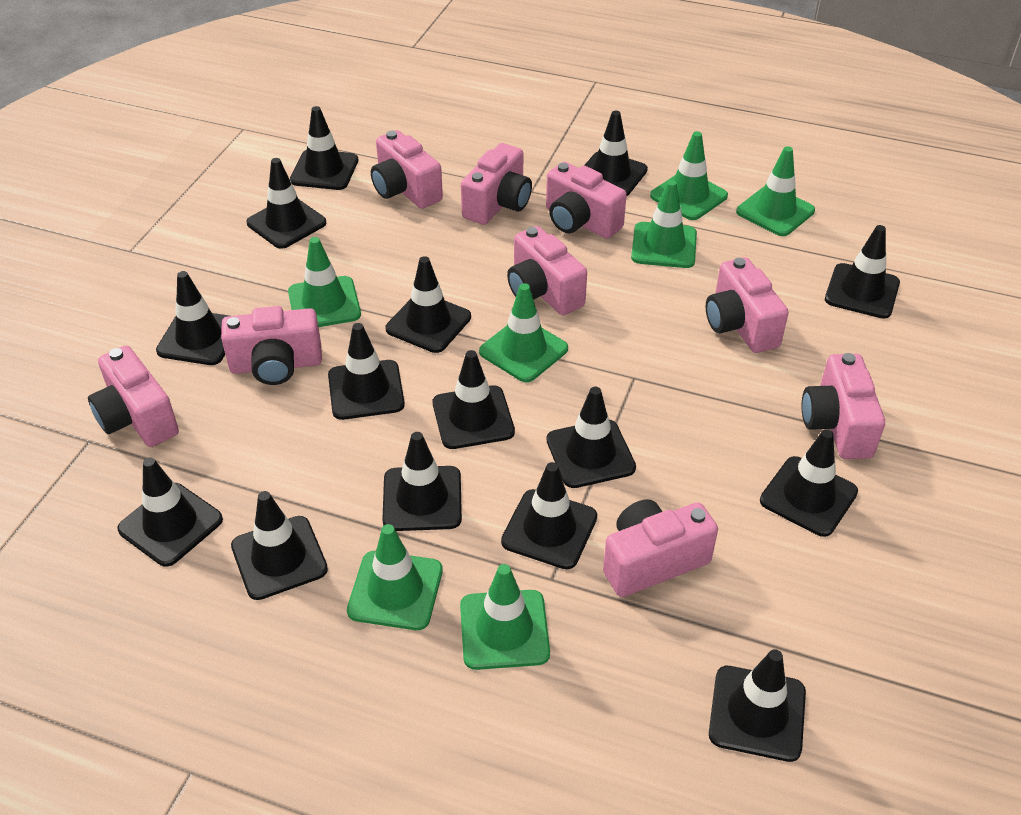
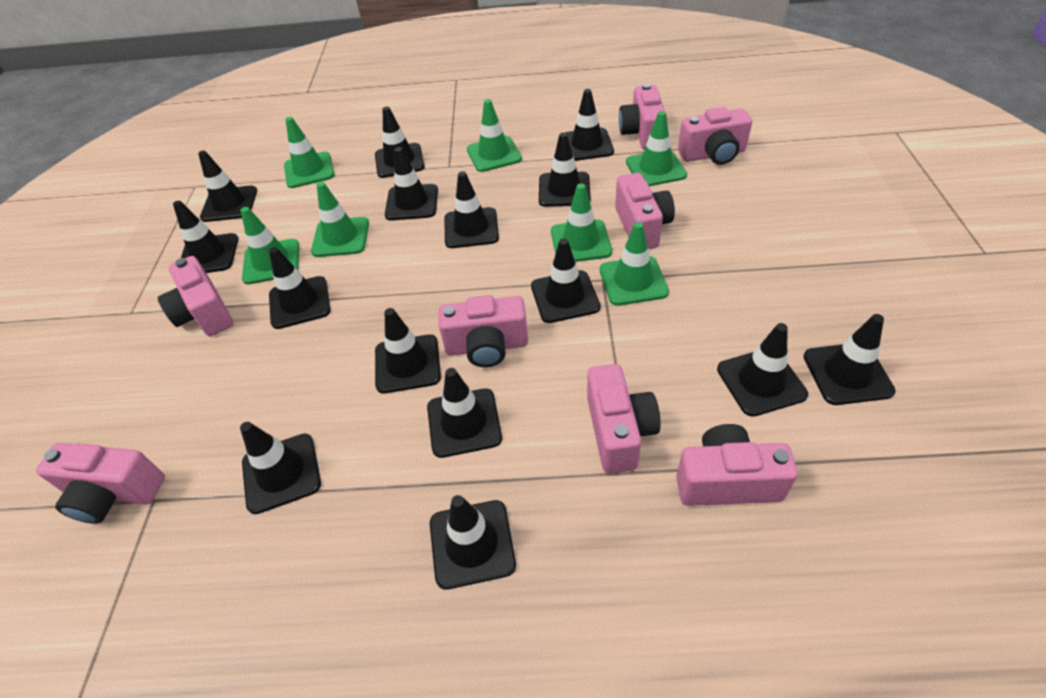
pink camera: [88,346,179,447] [221,306,322,385] [371,130,443,209] [461,143,532,225] [507,226,587,315] [546,162,627,239] [603,499,718,597] [706,257,789,353] [802,353,885,459] = 9 -> [36,443,165,524] [157,256,233,336] [438,295,528,367] [587,364,661,474] [615,173,675,249] [619,83,667,150] [676,424,798,506] [678,107,752,165] = 8

